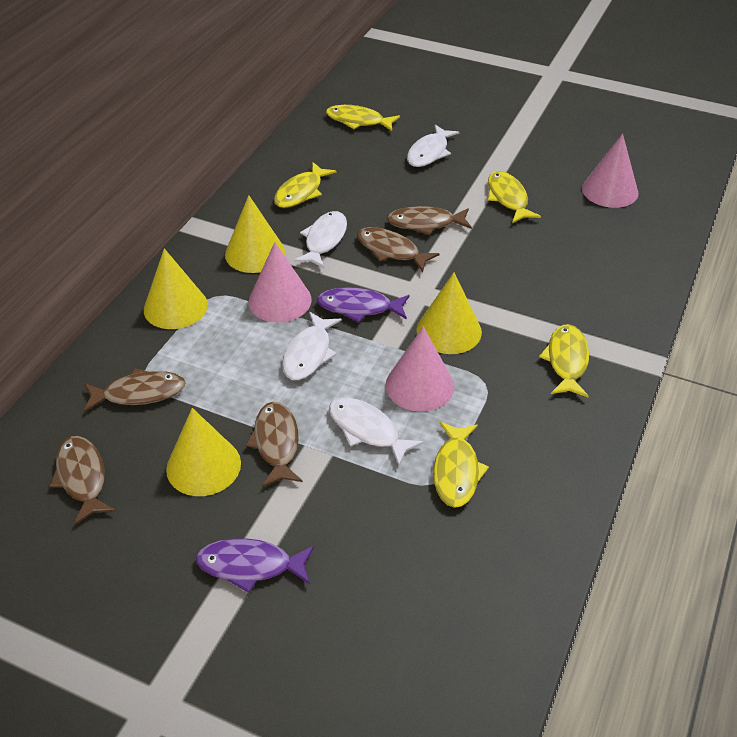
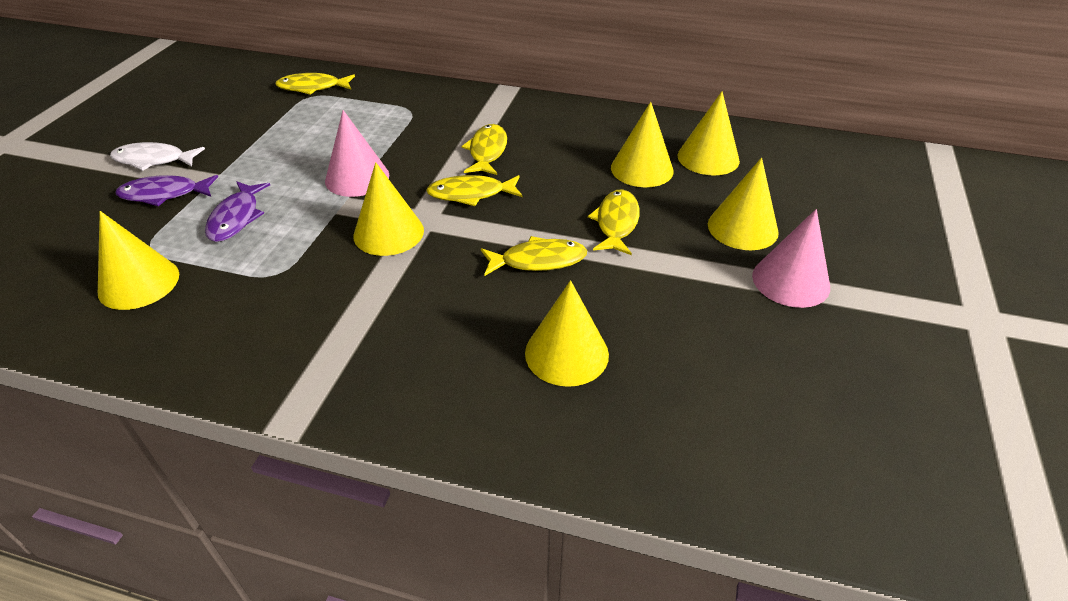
brown fish: [50,436,116,525] [84,368,186,412] [246,402,303,487] [357,227,440,272] [387,206,472,235] = 5 -> none = 0
pink cone: [248,242,312,323] [386,327,455,412] [582,134,638,208] = 3 -> [325,110,389,197] [752,209,830,308] = 2
white fish: [282,312,342,380] [294,211,347,268] [329,397,424,466] [407,125,460,167] = 4 -> [110,142,205,171] = 1
yellow cone: [144,248,208,329] [166,408,241,496] [225,195,285,273] [416,272,482,354] = 4 -> [98,211,179,310] [353,162,424,256] [525,280,609,387] [611,102,674,187] [678,91,740,175] [708,157,779,250] = 6

